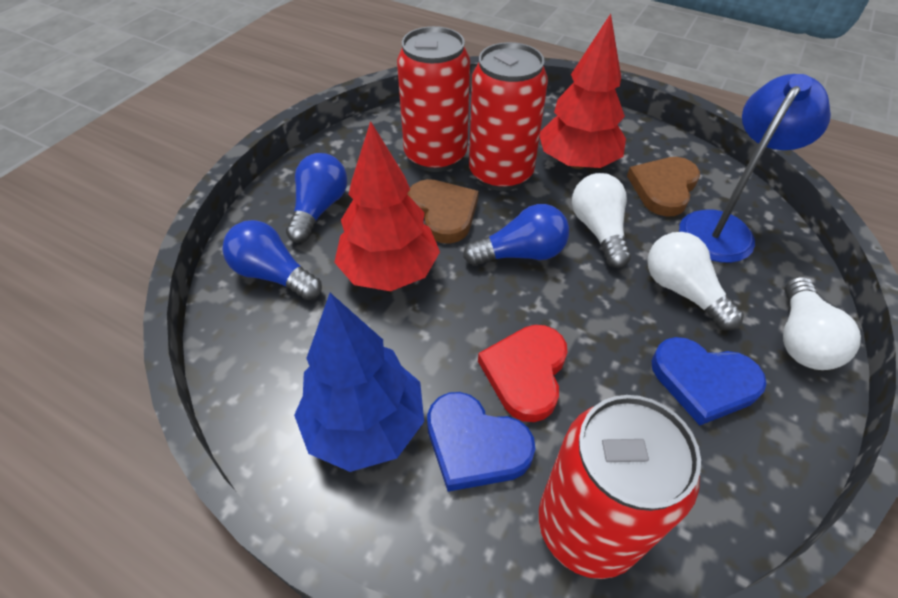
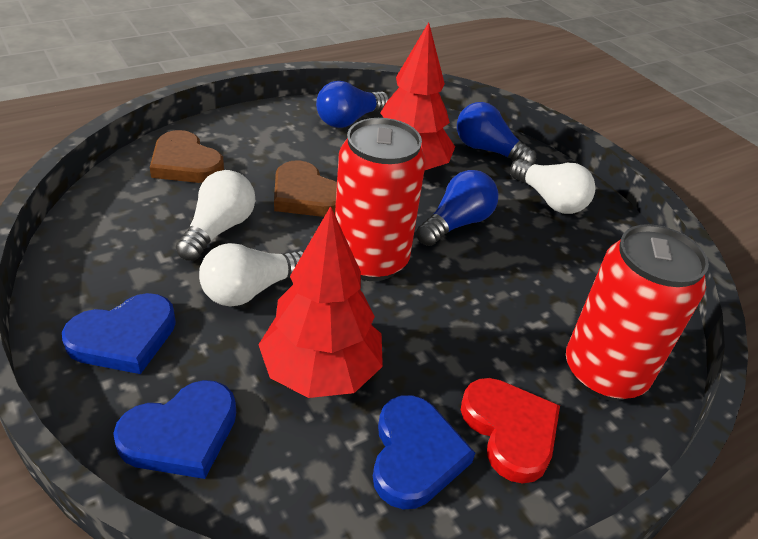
blue heart: [427,392,536,492] [651,337,767,426] = 2 -> [62,293,176,374] [113,380,236,479] [373,395,475,509] = 3
blue lamp: [679,74,831,263] = 1 -> none = 0
blue tree: [294,293,424,472] = 1 -> none = 0
red can: [397,26,470,172] [469,42,548,191] [539,395,701,579] = 3 -> [335,118,426,281] [566,224,709,401] = 2

